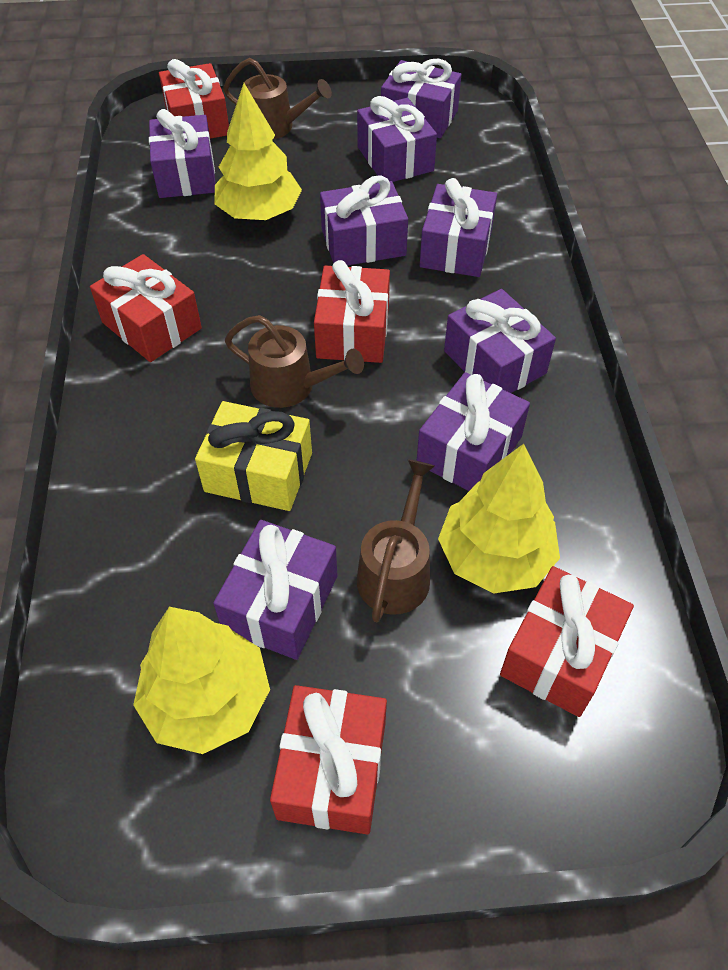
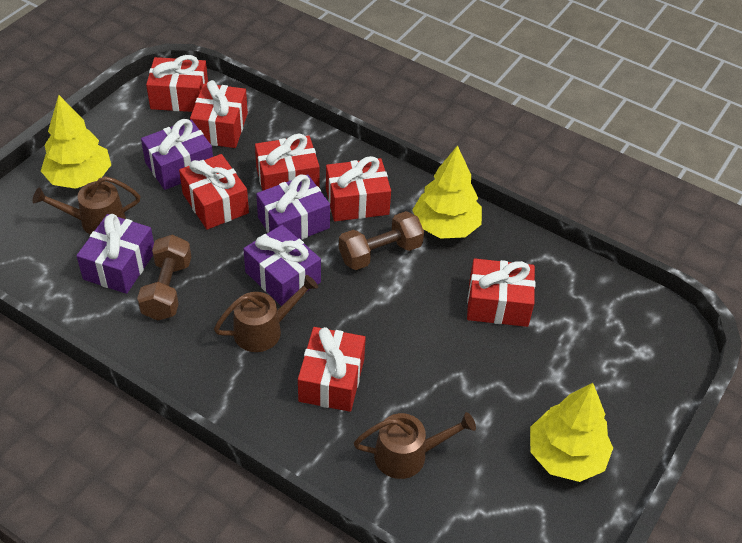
brown dumbbell: none = 0 -> [137,234,191,321] [339,211,424,270] = 2
purple gift: [149,109,215,198] [213,520,337,660] [320,175,408,266] [357,96,437,182] [381,59,461,138] [417,372,530,491] [420,178,497,277] [444,289,556,393] = 8 -> [76,214,154,294] [141,119,213,190] [243,225,321,306] [256,174,330,240] = 4
red gift: [90,254,202,362] [159,59,229,139] [270,685,387,835] [314,260,390,363] [500,566,634,717] = 5 -> [146,55,208,112] [179,154,249,230] [190,80,248,148] [255,134,320,191] [298,327,366,412] [326,156,391,221] [467,258,535,327] = 7
yellow gift: [195,401,312,511] = 1 -> none = 0

